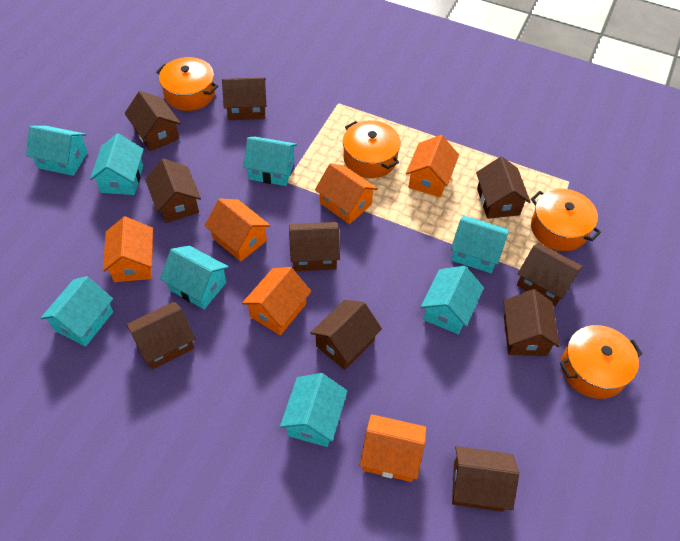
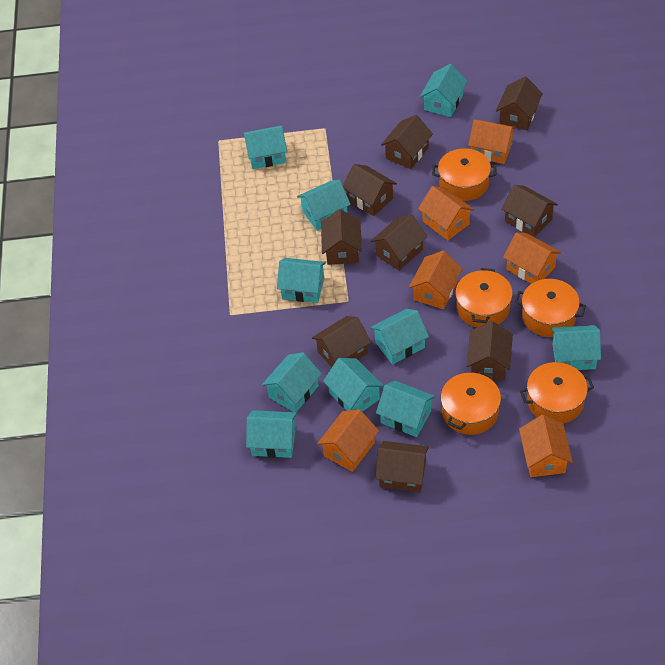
brown house: [125,91,181,151] [126,302,196,370] [145,159,201,223] [222,77,266,120] [289,222,340,271] [310,300,382,370] [452,446,519,512] [476,157,531,219] [504,289,560,356] [517,243,583,307] = 10 -> [312,316,371,367] [321,209,362,265] [343,164,397,216] [371,215,427,271] [375,441,429,493] [381,115,433,169] [467,321,513,380] [496,77,543,130] [501,185,558,237] = 9
orange pot: [156,57,218,111] [343,120,401,178] [531,189,601,251] [560,325,642,399] = 4 -> [432,148,496,201] [441,371,501,435] [455,268,513,327] [515,279,586,337] [520,362,594,424] = 5
turquoise house: [26,126,88,176] [41,276,113,347] [90,133,144,195] [160,246,229,309] [243,137,297,186] [280,373,348,447] [421,266,484,334] [451,215,509,273] = 8 -> [243,126,287,169] [246,410,297,458] [262,352,322,412] [277,258,326,303] [297,180,351,231] [323,358,384,412] [370,309,429,364] [376,381,435,437] [420,64,467,117] [551,325,601,370] = 10

